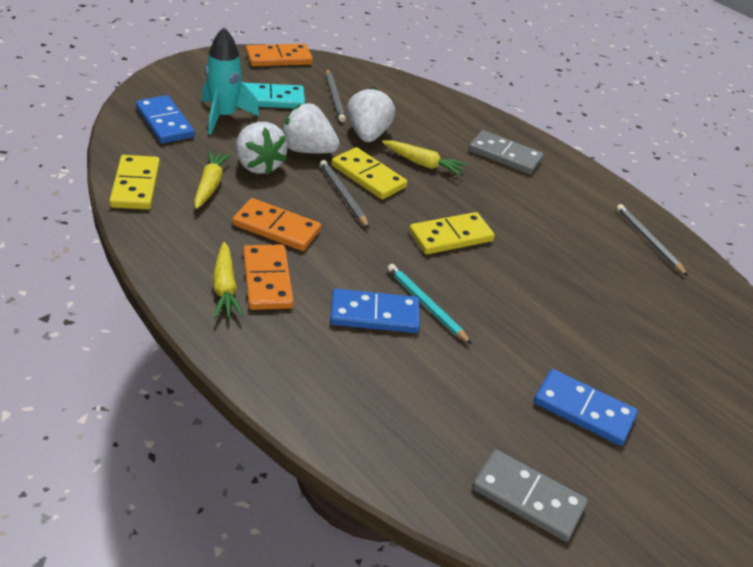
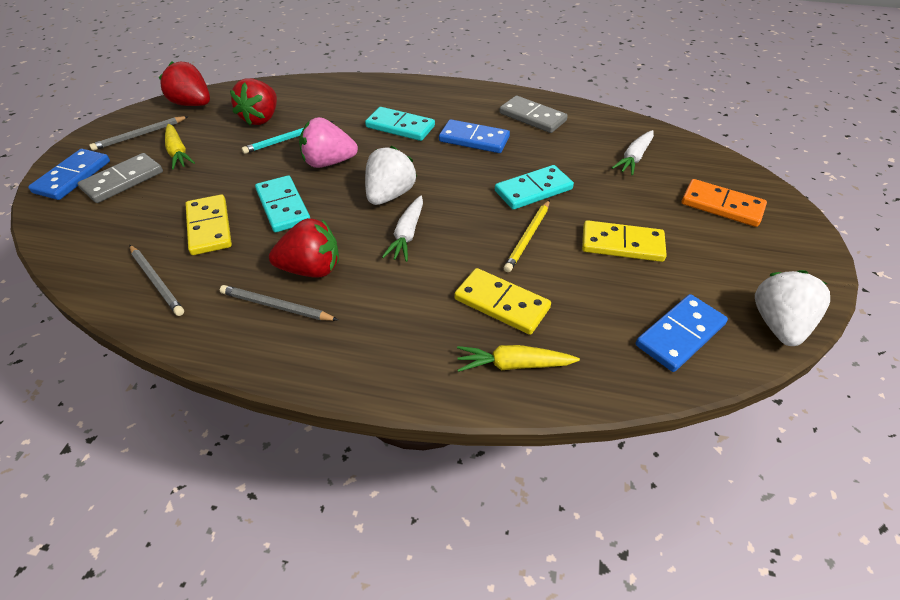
orange domino: [232,198,321,251] [243,244,294,310] [246,44,313,66] = 3 -> [682,179,767,227] = 1
pink strawberry: none = 0 -> [299,117,358,168] = 1
red strawberry: none = 0 -> [159,61,210,106] [230,78,277,125] [269,218,339,277] = 3
turquoise domino: [244,83,305,108] = 1 -> [255,175,311,232] [365,107,435,141] [495,165,574,210] = 3
turquoise rocket: [202,27,259,135] = 1 -> none = 0
white carrot: none = 0 -> [382,195,423,262] [612,130,654,175] = 2
white strawberry: [236,122,288,175] [282,103,340,154] [347,87,395,142] = 3 -> [365,146,417,205] [755,270,830,346] = 2
yellow carrot: [194,150,232,209] [213,242,244,319] [382,140,468,176] = 3 -> [165,124,195,170] [457,345,580,372] = 2
yellow pencil: none = 0 -> [504,200,550,272] = 1

